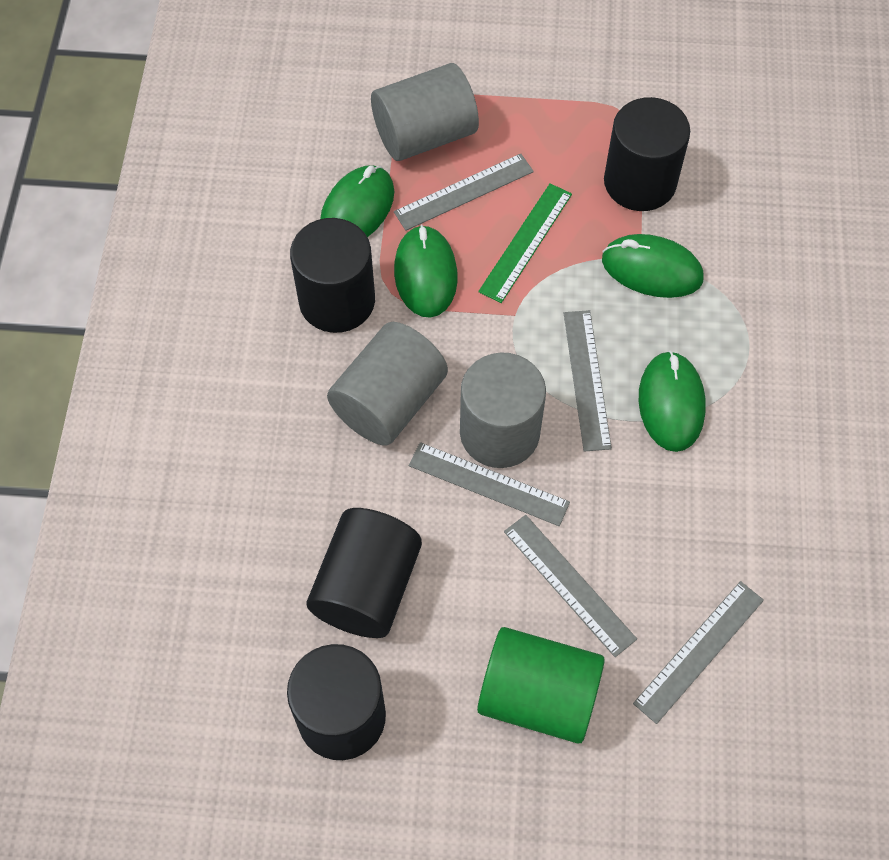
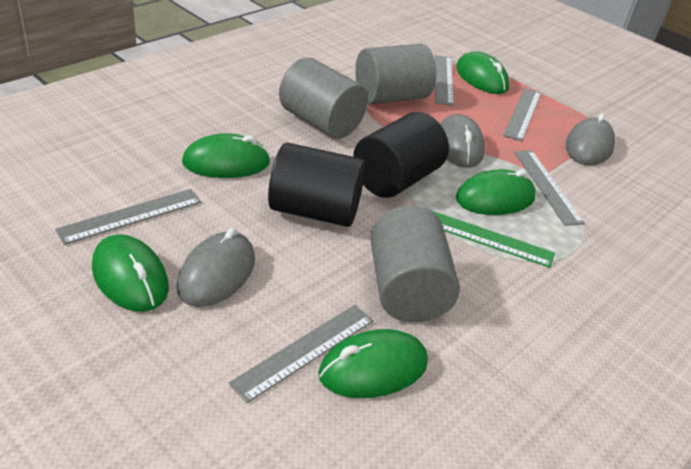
black cylinder: [287,644,386,760] [290,218,375,333] [306,508,422,638] [604,97,690,211] = 4 -> [268,142,366,227] [353,112,449,198] = 2
green cylinder: [477,627,605,744] = 1 -> none = 0
green mouse: [320,165,394,237] [394,225,458,318] [602,234,704,298] [639,351,706,452] = 4 -> [92,234,169,312] [182,133,270,178] [318,329,428,398] [456,52,509,94] [456,169,536,215] = 5
grey mouse: none = 0 -> [177,228,255,307] [440,114,485,168] [566,114,615,165] = 3

